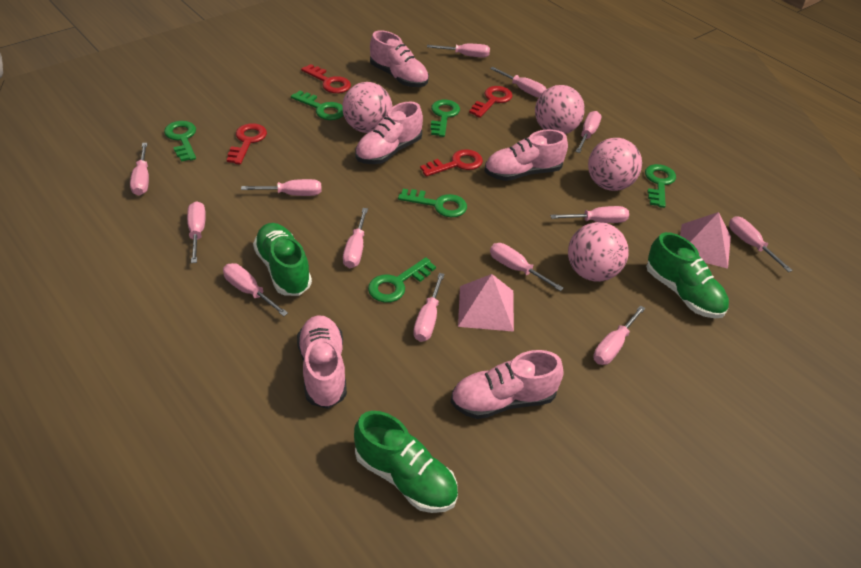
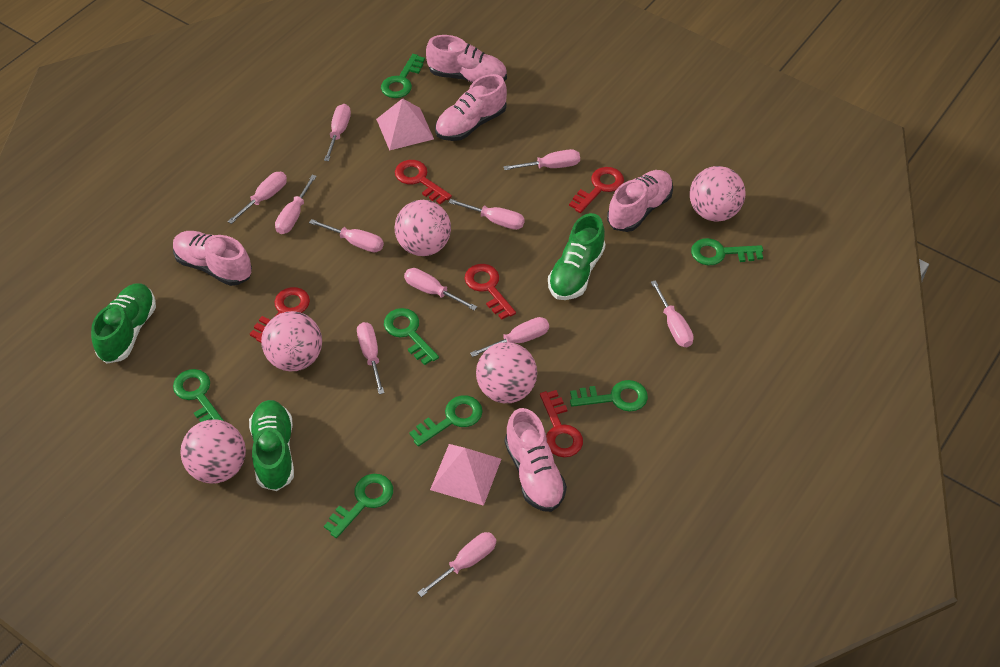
green key: [164,121,196,162] [291,91,343,120] [368,257,436,303] [398,189,467,217] [430,100,460,137] [645,164,676,208] = 6 -> [173,369,224,422] [324,474,393,538] [381,54,425,98] [384,308,439,365] [409,395,483,446] [570,380,648,412] [691,238,763,265] = 7
pink ball: [342,82,392,133] [535,85,585,134] [568,222,629,282] [588,138,642,191] = 4 -> [180,419,246,483] [261,311,322,372] [395,200,451,256] [476,342,537,403] [690,166,746,222] = 5
pink screwdriver: [130,143,149,196] [187,201,206,263] [223,263,288,316] [241,179,321,196] [343,208,368,268] [413,273,445,342] [427,44,490,58] [490,67,546,98] [490,243,564,291] [550,206,629,223] [575,111,602,153] [593,305,645,365] [729,216,793,272] = 13 -> [228,172,287,224] [275,175,317,234] [309,219,384,252] [324,104,351,161] [357,322,384,394] [404,268,477,311] [417,532,496,597] [448,199,525,230] [470,317,549,357] [504,149,580,170] [651,280,694,347] = 11
red key: [227,123,267,165] [301,64,351,93] [420,149,483,177] [469,86,513,118] = 4 -> [250,287,310,343] [395,160,452,204] [465,264,516,320] [540,390,583,457] [569,167,624,213] = 5

